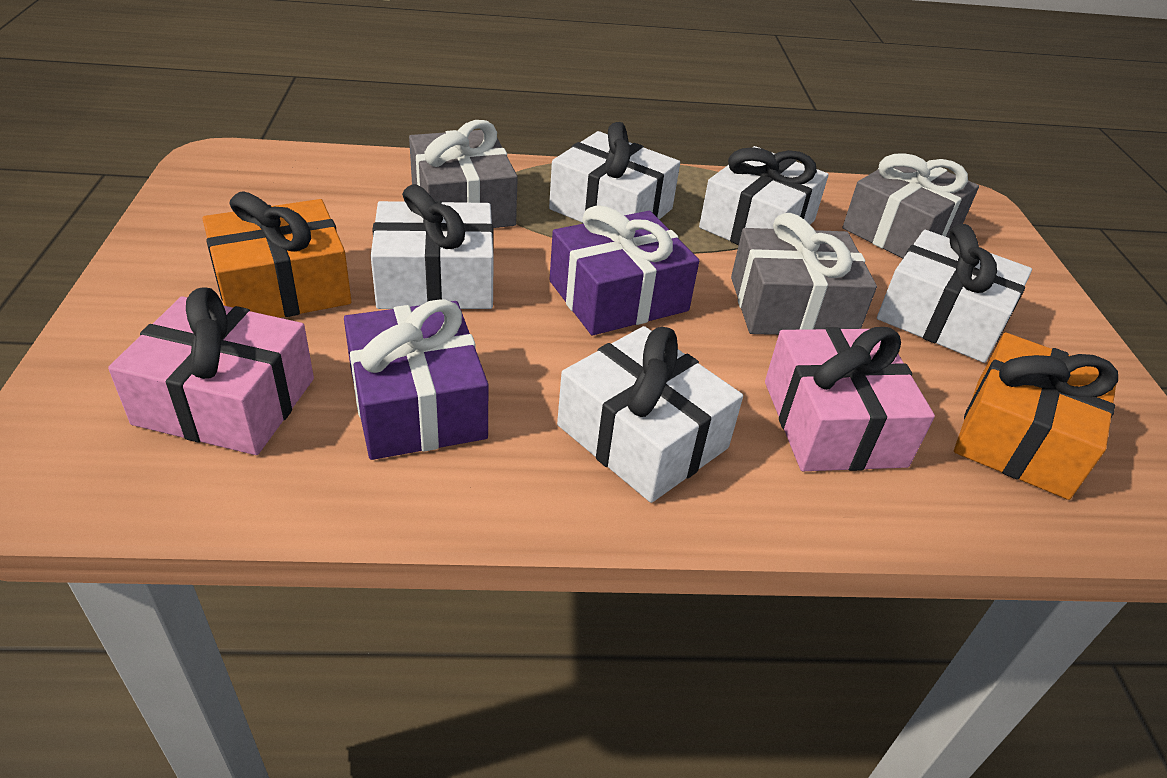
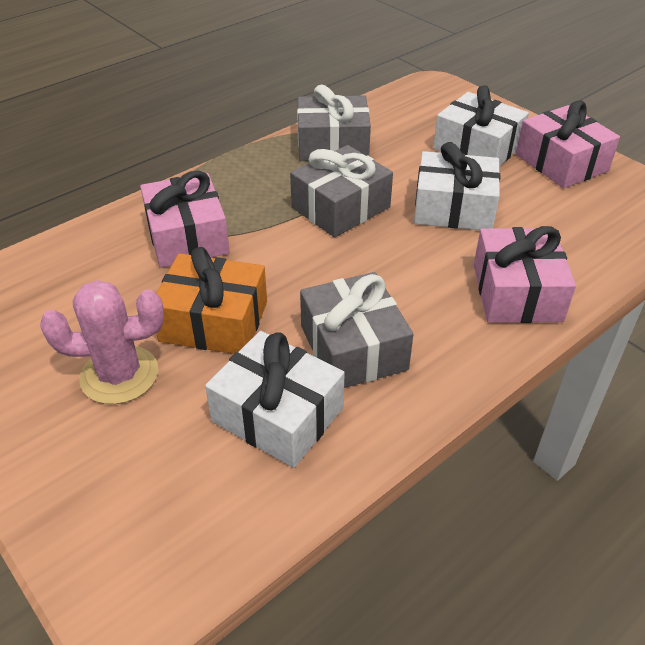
orange gift: [202,191,351,318] [954,332,1118,500] = 2 -> [156,247,267,354] = 1
pink cactus: none = 0 -> [40,280,164,404] = 1
pink gift: [108,287,314,455] [765,327,935,471] = 2 -> [140,170,230,268] [474,226,576,323] [516,100,620,188] = 3
purple gift: [344,299,488,460] [550,205,699,335] = 2 -> none = 0
white gift: [371,184,494,309] [549,122,680,223] [557,326,743,503] [699,146,829,245] [877,224,1032,363] = 5 -> [205,331,345,468] [414,142,500,230] [433,85,529,167] = 3

